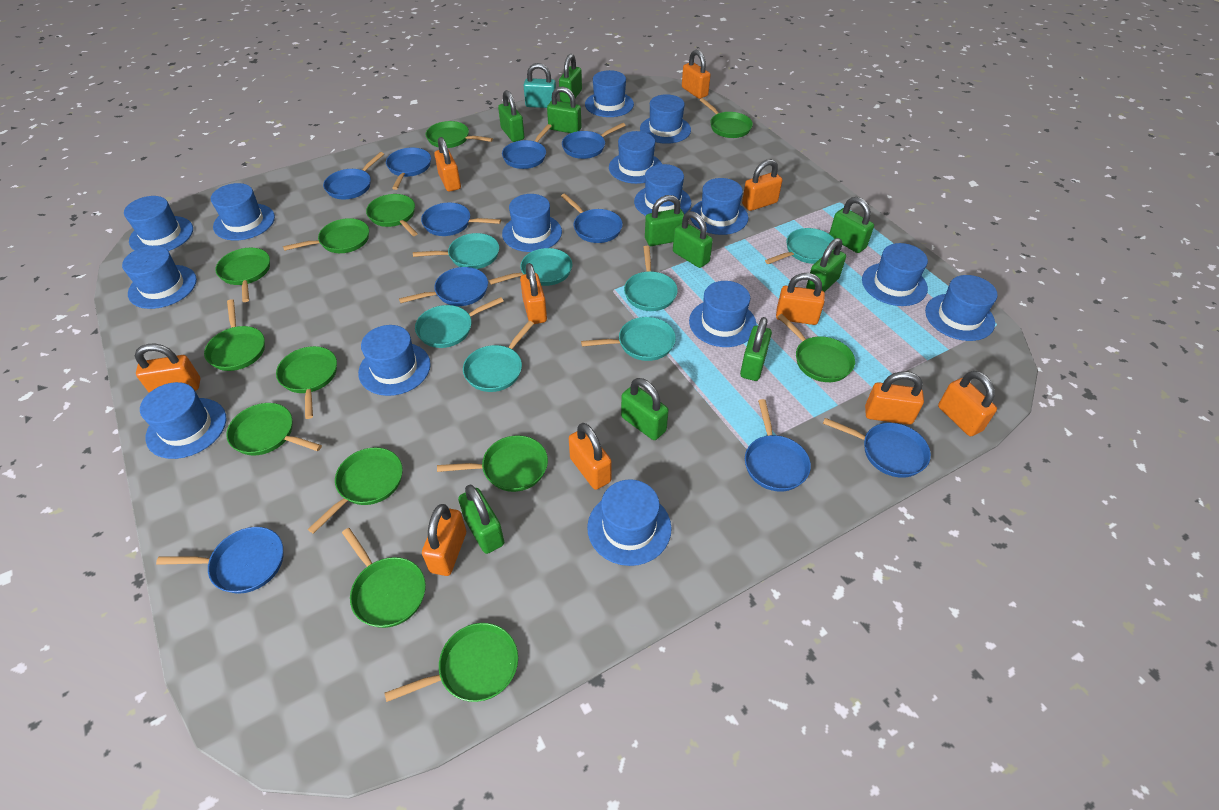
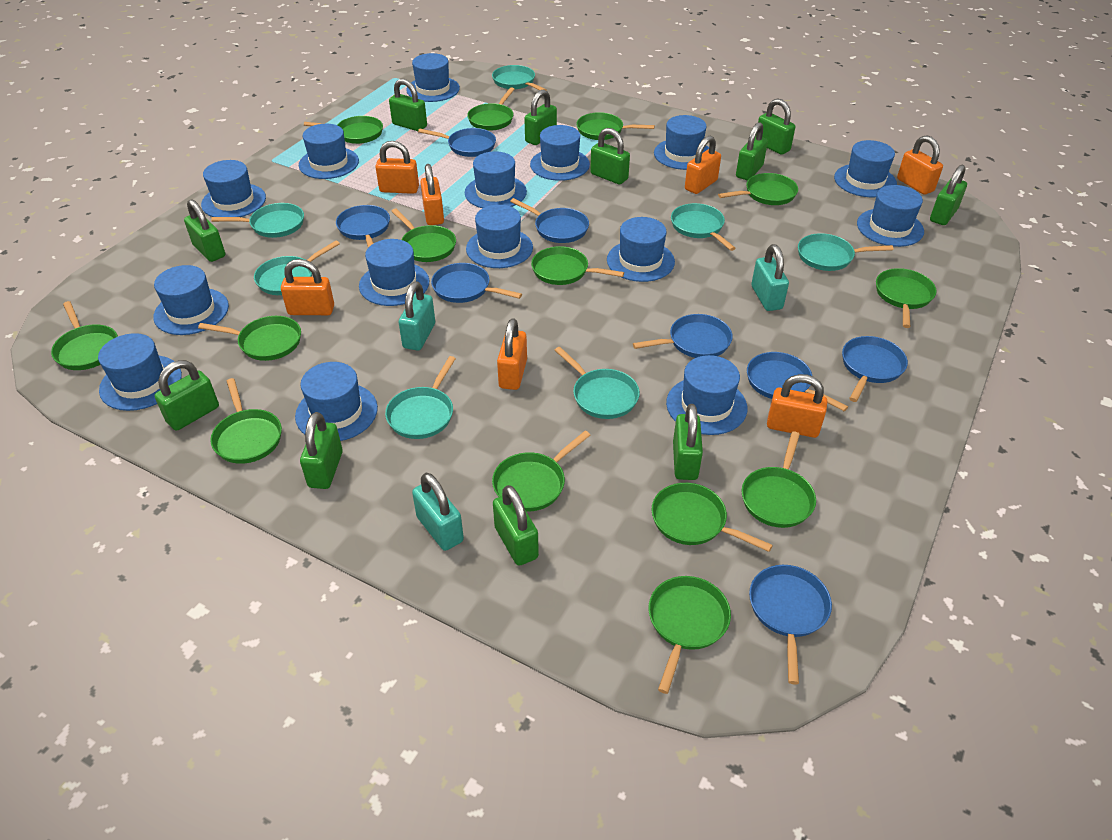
blue pan: [156,527,283,594] [323,152,384,199] [386,148,431,190] [399,267,488,306] [421,203,501,236] [502,124,552,169] [561,194,623,243] [562,123,626,159] [745,399,811,492] [823,418,931,478] = 10 -> [336,205,390,248] [418,128,496,157] [431,263,522,303] [510,198,589,243] [633,314,733,358] [747,352,848,411] [749,565,832,684] [842,336,908,402] = 8
green padlock: [458,484,504,554] [498,90,524,142] [547,87,581,133] [559,54,582,103] [621,378,669,440] [645,195,685,246] [673,211,713,268] [740,317,772,381] [806,238,846,292] [829,197,874,253] = 10 -> [155,360,219,431] [184,199,225,262] [300,412,343,489] [389,79,427,131] [493,485,539,566] [524,90,557,145] [590,128,630,184] [673,404,703,480] [736,122,768,181] [756,98,795,155] [930,165,967,225] = 11
green pan: [204,299,265,371] [215,248,270,302] [226,403,322,455] [276,346,337,419] [283,218,369,253] [308,447,403,534] [342,528,426,628] [366,194,418,236] [384,623,518,702] [426,121,493,148] [437,435,548,492] [700,98,753,138] [777,314,855,382] = 13 -> [51,301,118,370] [198,316,301,361] [210,378,282,464] [304,116,383,144] [391,209,456,262] [467,87,514,131] [492,431,590,512] [531,246,624,285] [576,112,655,140] [648,576,731,694] [651,483,773,552] [718,173,798,205] [742,431,816,528] [876,268,936,328] = 14
orange padlock: [135,344,200,393] [422,504,466,576] [434,137,461,192] [520,263,547,324] [569,423,612,490] [682,50,711,99] [742,159,782,211] [776,273,825,325] [865,372,924,425] [938,371,997,436] = 10 -> [281,259,334,315] [375,141,419,194] [420,164,444,225] [497,318,527,390] [685,136,721,194] [767,374,827,438] [897,135,943,195] = 7
turquoise padlock: [523,63,556,108] = 1 -> [398,281,435,351] [412,473,464,551] [751,244,789,311] = 3

